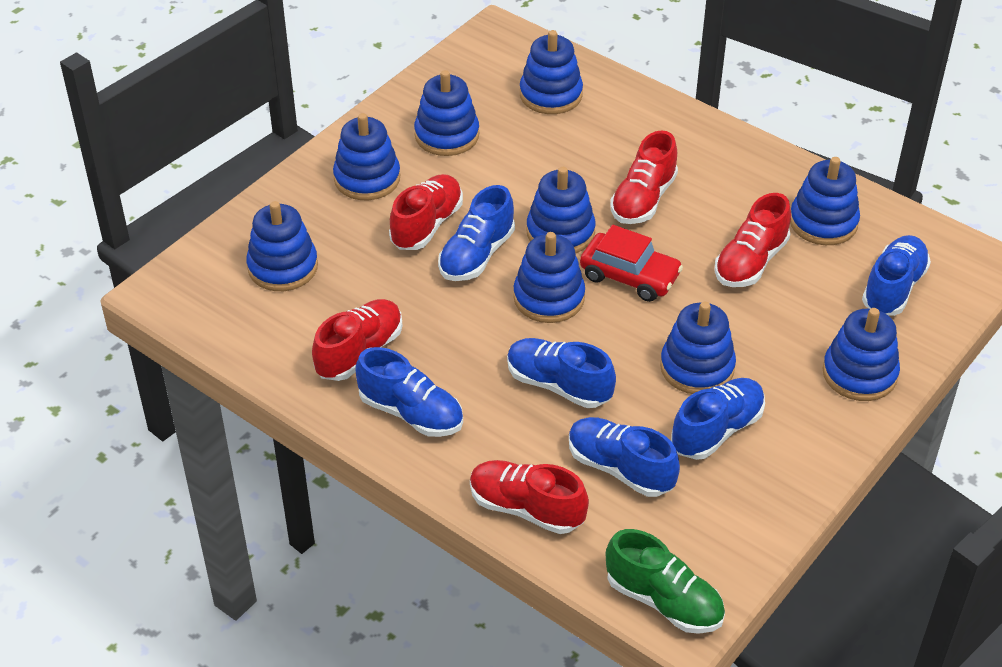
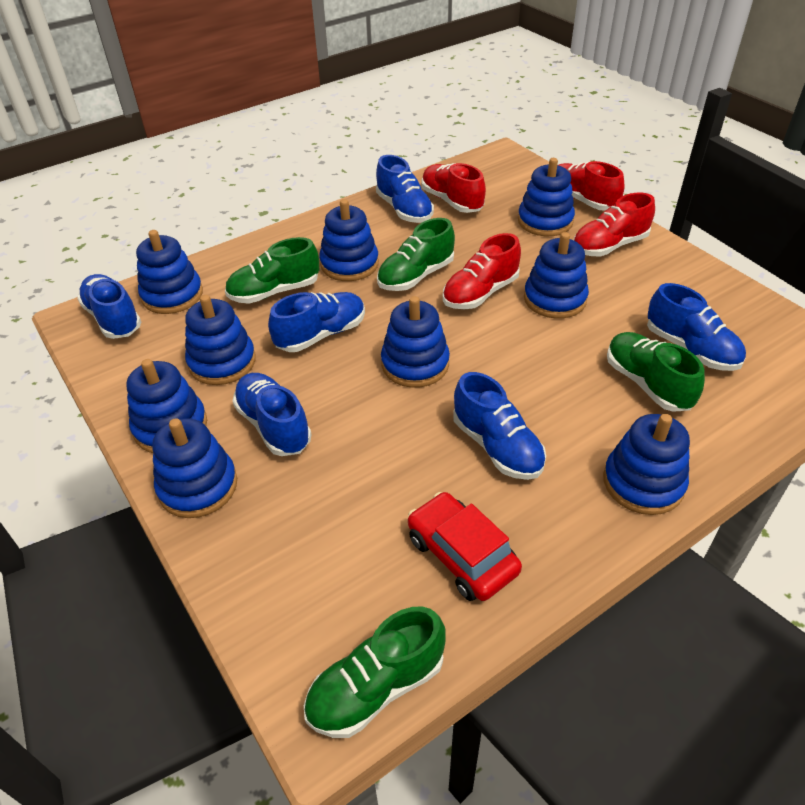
green shoe: [606,529,725,634] = 1 -> [225,237,319,304] [304,606,446,738] [377,218,455,291] [607,332,705,412] = 4
red shoe: [312,299,403,381] [389,174,463,250] [470,460,589,534] [610,130,678,224] [714,193,791,287] = 5 -> [422,163,486,213] [443,233,521,309] [559,161,625,211] [573,193,655,256] = 4

